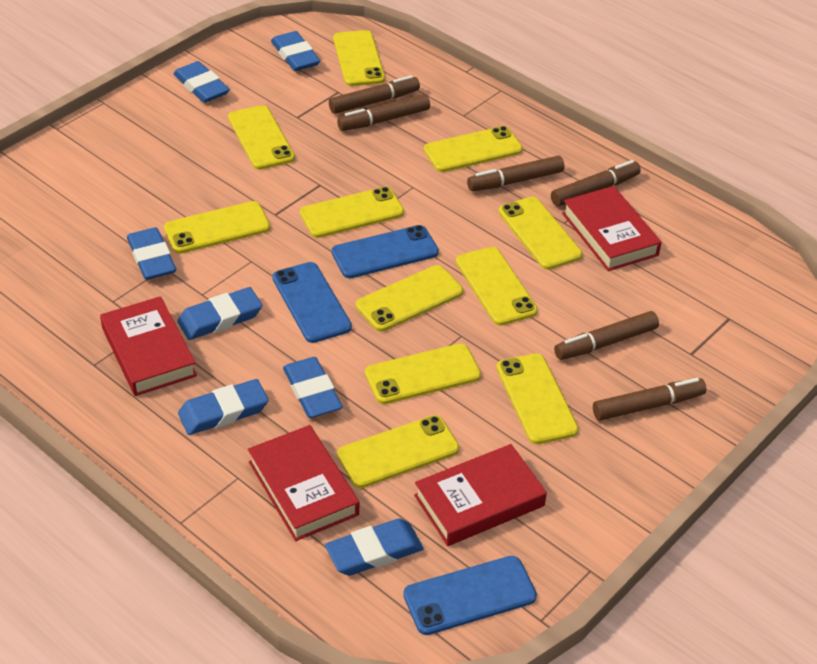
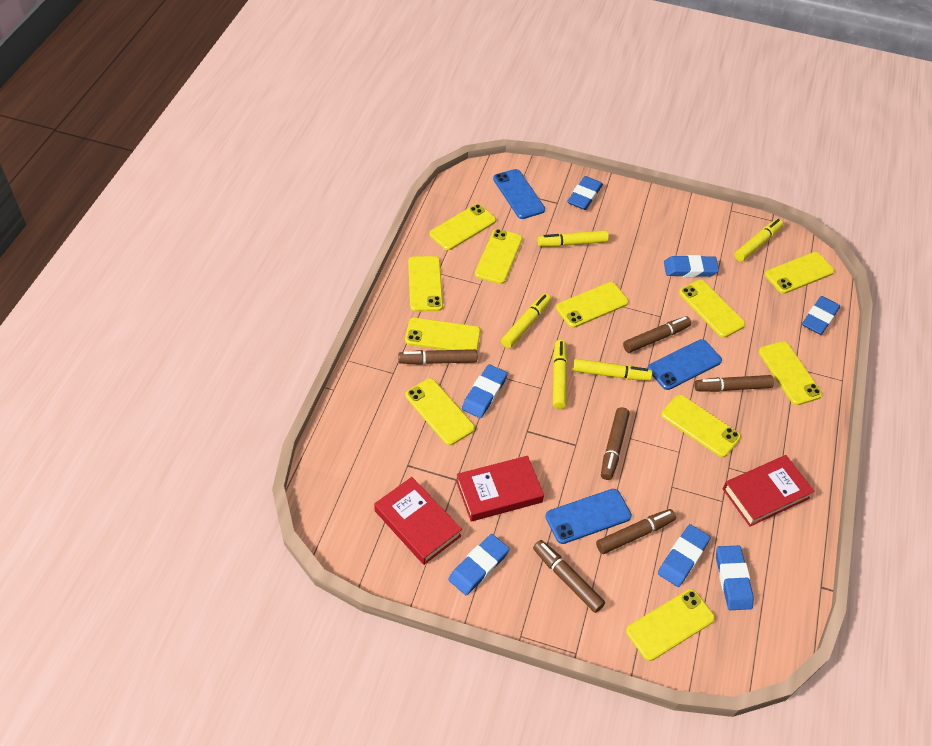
red book: [100,296,197,396] [248,425,359,541] [414,444,547,546] [562,186,661,271] = 4 -> [374,477,462,565] [456,456,544,521] [723,455,815,526] = 3
yellow marker: none = 0 -> [501,294,551,348] [538,230,609,247] [553,340,567,409] [573,359,652,381] [734,219,783,262] = 5

